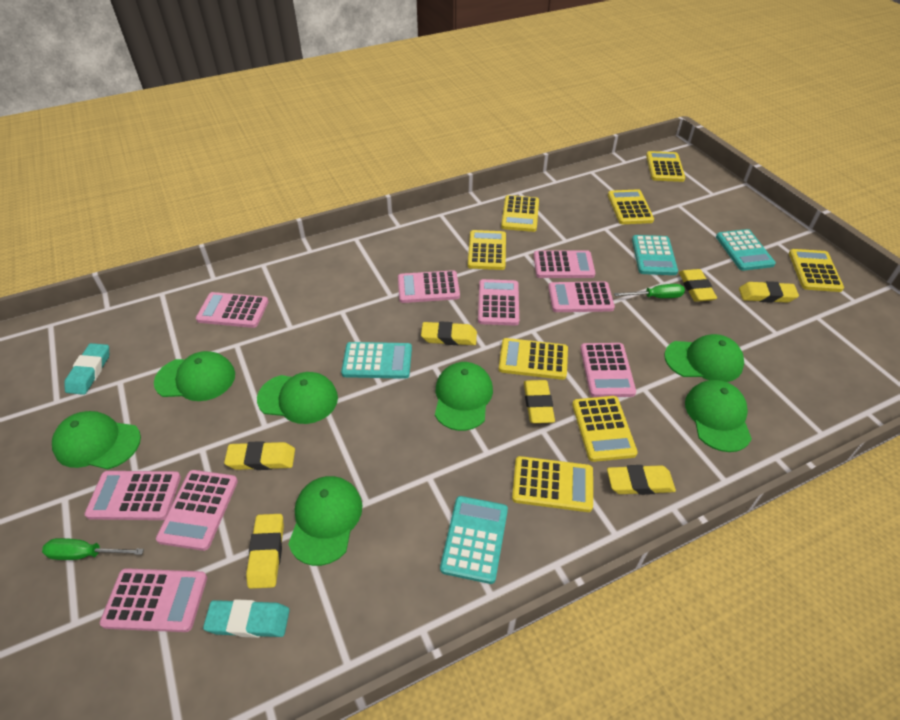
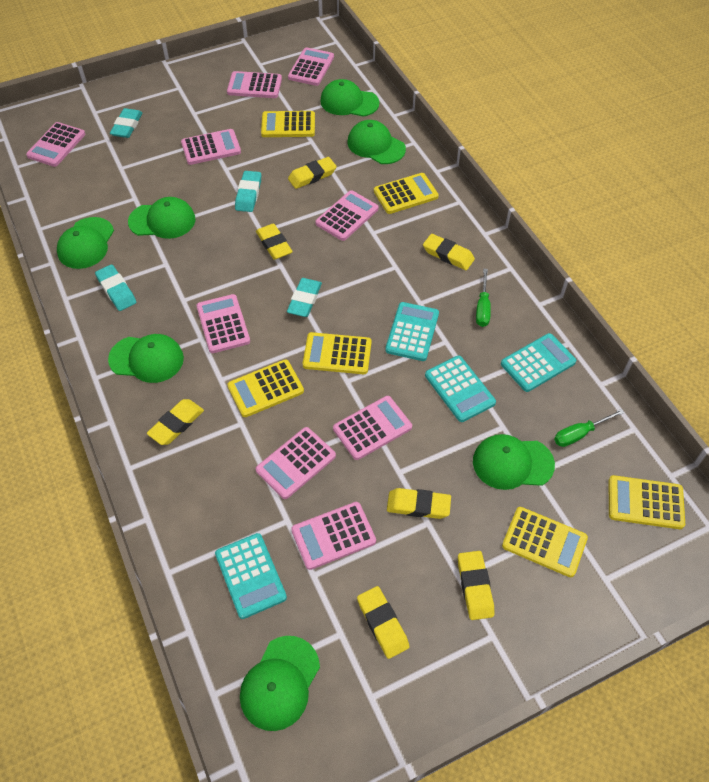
turquoise eraser: [64,343,109,395] [203,599,290,638] = 2 -> [95,264,136,311] [110,108,142,138] [235,171,261,212] [287,278,322,317] = 4
yellow calculator: [468,230,506,270] [499,338,568,380] [501,195,539,232] [512,456,593,512] [572,396,638,462] [608,189,654,224] [646,151,685,182] [789,249,844,292] = 8 -> [227,359,304,417] [261,111,315,137] [303,332,372,374] [374,173,439,214] [502,507,588,578] [608,475,685,529] = 6

